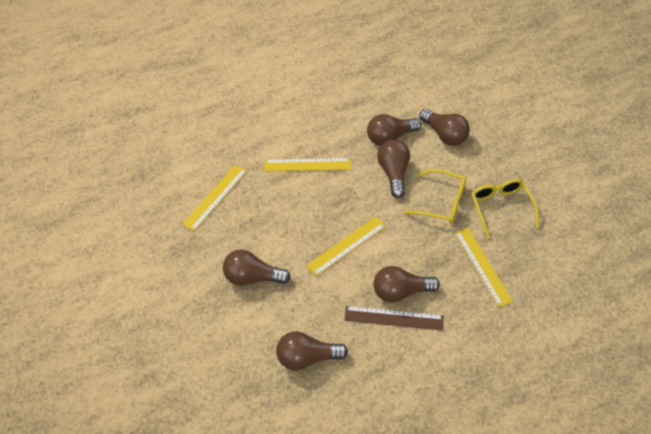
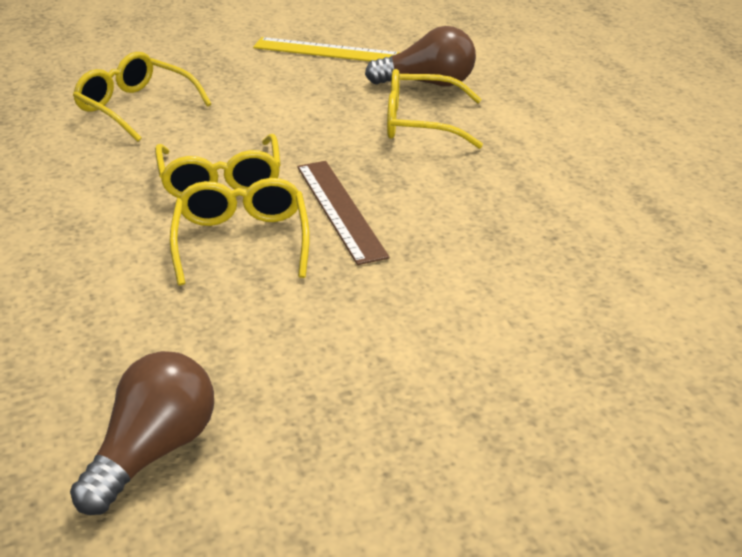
brown light bulb: [223,249,291,286] [276,331,348,370] [367,114,421,146] [374,266,440,303] [377,139,410,198] [419,109,470,146] = 6 -> [70,351,214,515] [365,26,476,86] = 2
yellow glasses: [404,169,466,223] [471,179,539,239] = 2 -> [73,52,211,142] [155,134,281,198] [170,178,310,285] [387,69,483,149] = 4
yellow ruler: [182,165,247,231] [264,158,351,171] [306,217,386,276] [455,228,513,307] = 4 -> [253,37,400,61] = 1

